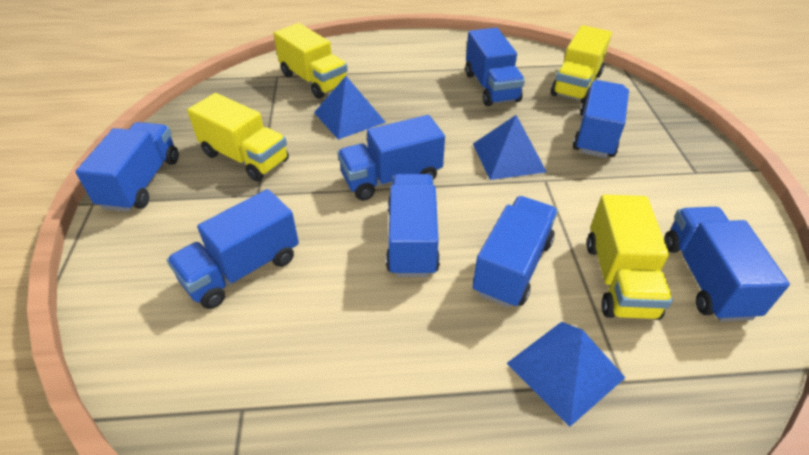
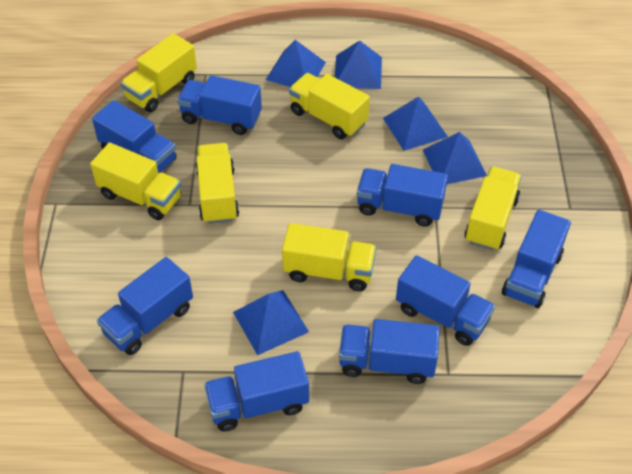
blue pyramid: [314,76,386,140] [473,115,547,180] [506,322,626,427] = 3 -> [233,290,309,355] [266,40,326,87] [335,40,382,89] [383,96,448,151] [423,132,487,184] = 5
yellow truck: [187,93,289,181] [273,23,348,99] [551,25,612,103] [587,195,673,320] = 4 -> [90,142,181,220] [120,33,197,112] [196,143,239,224] [282,223,376,291] [289,73,370,139] [464,167,522,251] = 6

